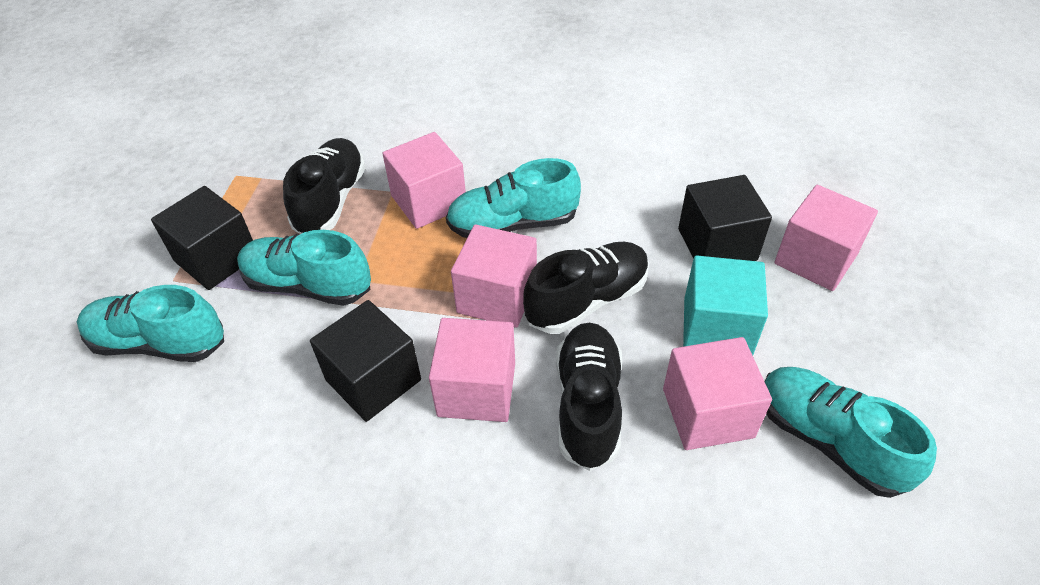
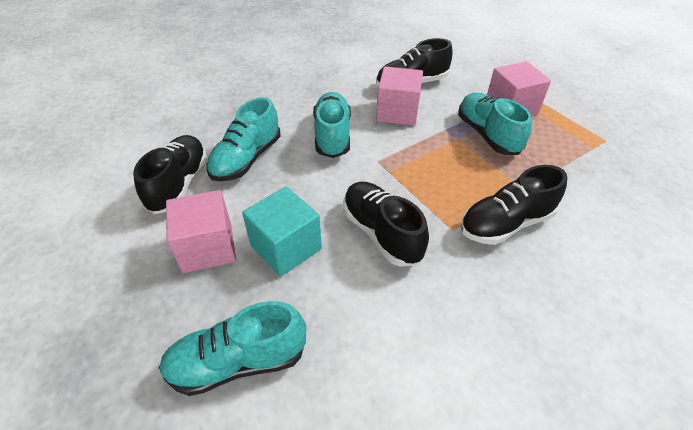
black cube: [151,186,253,290] [310,300,421,422] [678,175,772,261] = 3 -> none = 0
black shoe: [283,138,366,234] [523,242,649,334] [556,323,622,471] = 3 -> [133,135,207,214] [343,181,429,267] [376,38,453,86] [460,165,567,245] = 4
pink cube: [382,132,466,229] [429,318,515,422] [451,224,537,328] [663,337,772,450] [774,185,878,291] = 5 -> [166,190,236,273] [376,67,423,126] [487,61,551,116] = 3

